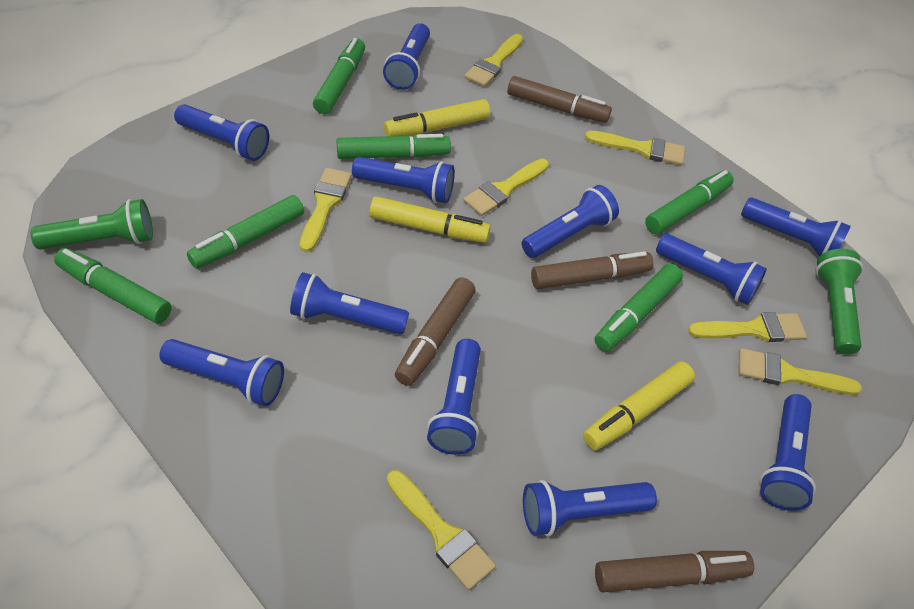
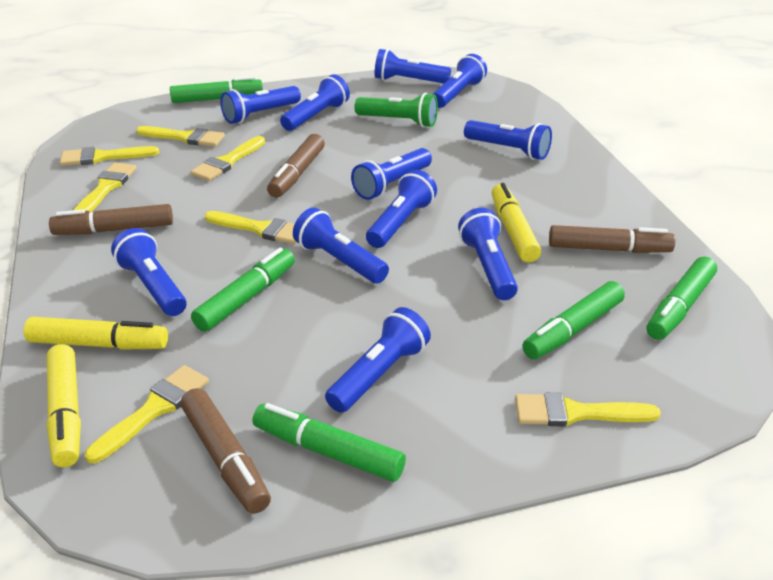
green flashlight: [31,199,153,250] [816,249,863,355] = 2 -> [354,93,438,128] = 1
green marker: [54,248,172,324] [187,195,304,269] [313,38,365,114] [337,134,451,159] [594,264,683,351] [645,170,734,234] = 6 -> [170,76,263,103] [191,247,295,332] [253,403,406,482] [522,281,625,359] [647,256,717,340] = 5

